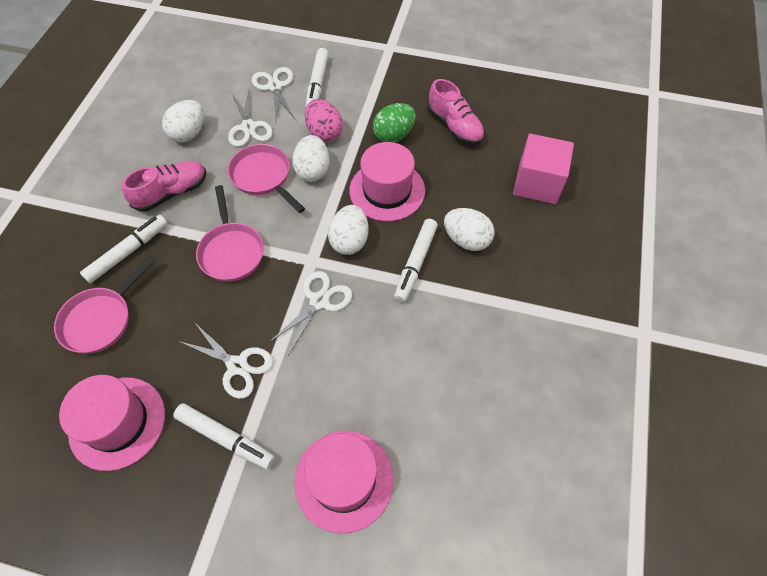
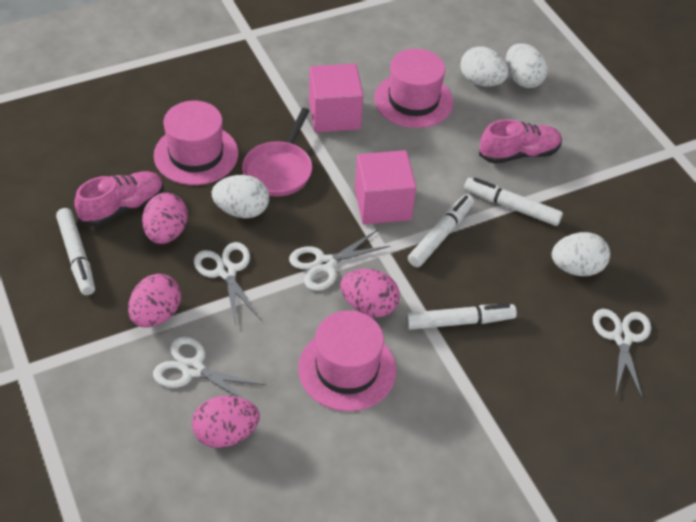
green egg: [373,103,416,143] = 1 -> none = 0
pink cube: [513,134,574,204] = 1 -> [309,64,363,132] [355,150,416,224] = 2
pink egg: [305,99,343,142] = 1 -> [128,274,181,328] [142,193,188,244] [192,396,260,448] [340,269,400,317] = 4
pink pan: [54,256,156,354] [196,185,264,282] [228,144,305,213] = 3 -> [242,108,312,196] = 1

